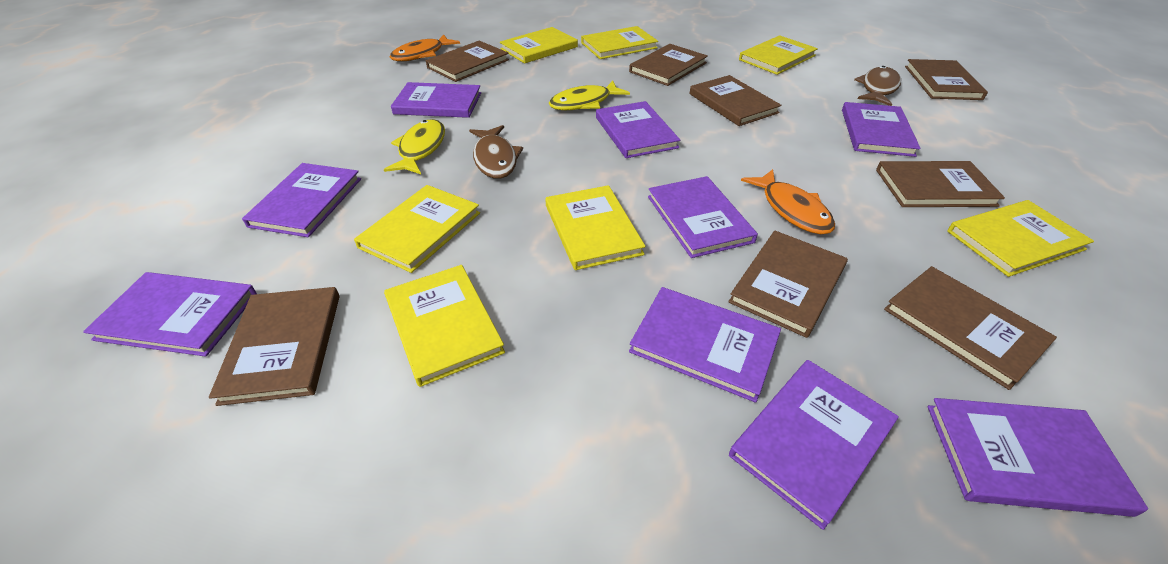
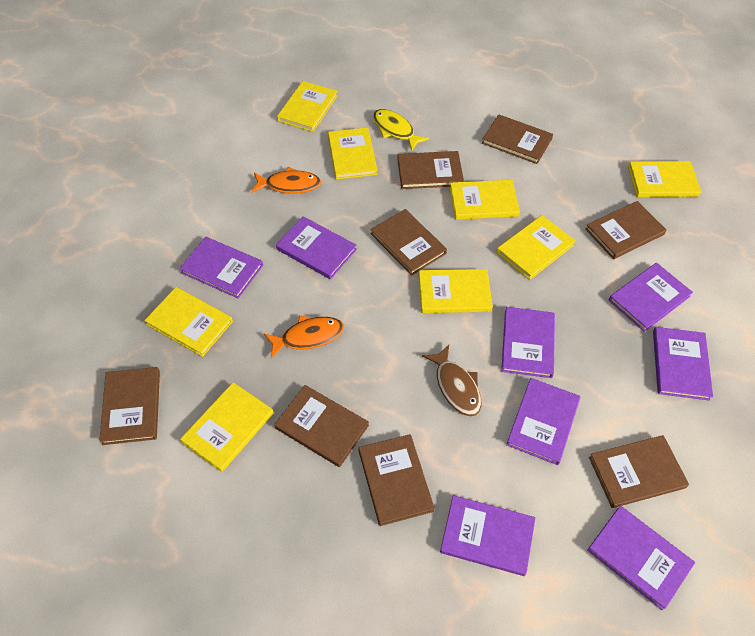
brown fish: [469,125,523,179] [854,66,901,106] = 2 -> [422,345,481,416] = 1
purple book: [83,272,257,357] [242,163,361,237] [391,82,481,118] [596,101,680,158] [629,287,781,403] [648,176,758,258] [729,360,899,530] [842,102,920,157] [927,398,1148,517] = 9 -> [179,237,263,298] [276,216,357,279] [440,495,535,576] [501,307,555,378] [506,378,580,465] [587,506,695,610] [609,263,693,332] [653,327,713,401] = 8
yellow book: [354,185,480,273] [384,265,505,387] [500,27,578,64] [545,185,645,270] [581,26,658,59] [739,35,818,75] [947,200,1094,277] = 7 -> [144,287,233,357] [180,382,273,472] [277,81,338,132] [328,128,377,179] [419,269,493,313] [450,180,520,220] [496,215,576,280] [628,161,701,197] = 8
yellow fish: [384,119,445,174] [549,81,630,110] = 2 -> [373,109,429,151] = 1

